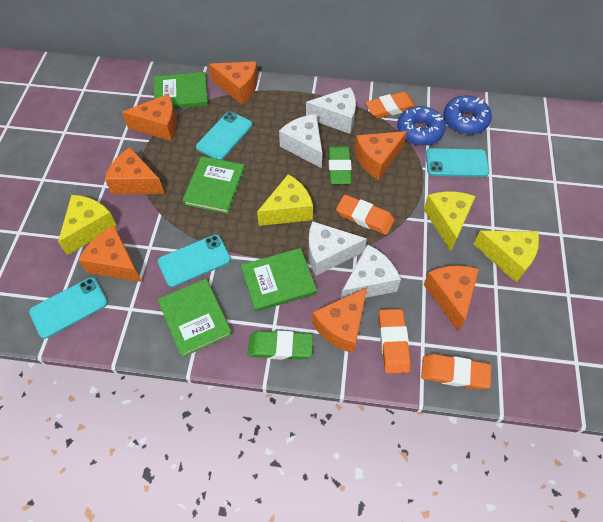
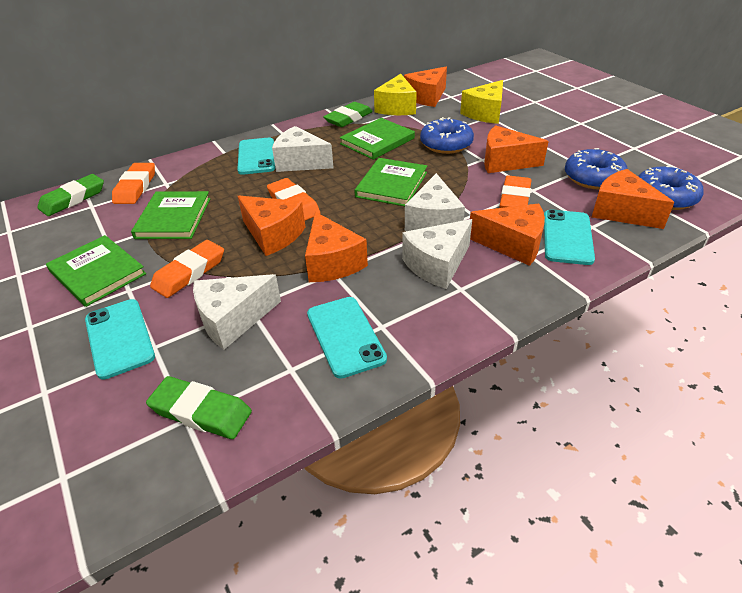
blue donut: [397,106,446,146] [443,96,492,135] = 2 -> [420,117,474,154] [565,148,628,190] [638,165,704,210] = 3
green eraser: [248,331,313,360] [328,146,352,184] = 2 -> [37,174,104,216] [146,376,252,439] [323,102,373,127] = 3
orange cheese: [78,226,142,282] [105,147,165,194] [122,94,177,141] [209,61,258,105] [312,288,367,354] [354,131,407,180] [424,265,479,332] = 7 -> [238,196,305,256] [305,212,368,282] [404,67,447,107] [470,203,545,266] [484,125,549,173] [592,169,675,229] = 6
yellow cheese: [58,195,117,255] [257,174,313,226] [424,191,476,251] [473,231,539,282] = 4 -> [374,74,417,115] [460,80,503,124] = 2

